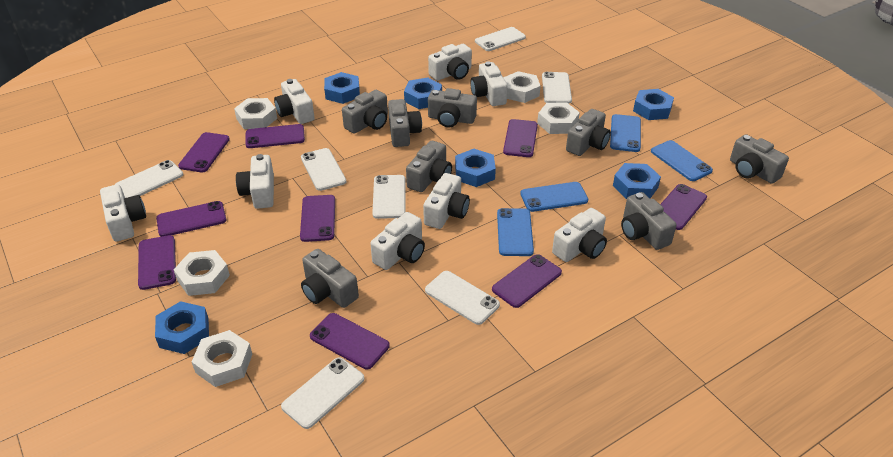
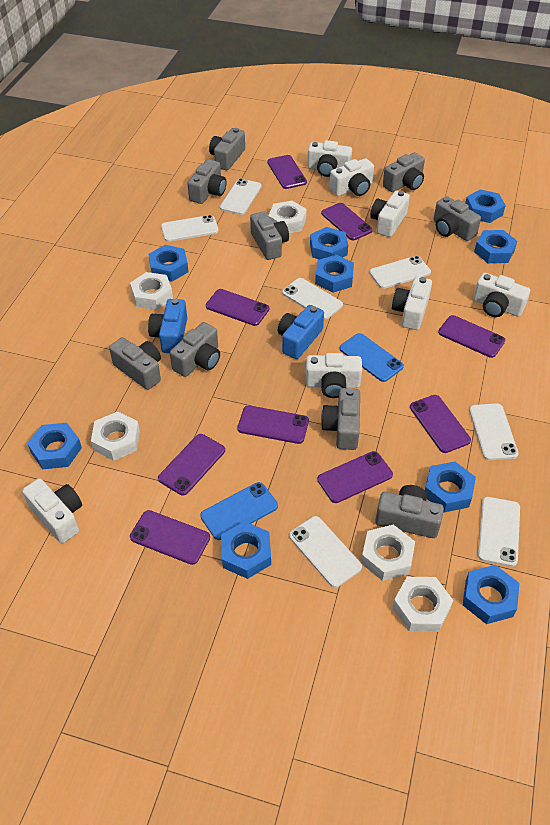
blue camera: none = 0 -> [148,298,187,353] [278,305,324,359] = 2
blue nut: [155,301,209,354] [324,72,360,104] [404,77,442,109] [455,149,496,187] [613,163,661,199] [633,89,674,120] = 6 -> [27,423,82,469] [148,245,188,282] [221,521,271,579] [310,227,348,260] [315,255,354,293] [425,461,476,512] [463,565,520,624] [465,189,506,223] [474,230,517,263] = 9
blue phone: [497,208,534,256] [520,182,588,212] [610,114,641,152] [651,140,713,181] = 4 -> [200,482,278,540] [340,333,404,382] = 2
grey camera: [301,249,359,308] [342,90,388,134] [388,99,422,147] [406,141,452,192] [428,88,477,128] [566,109,611,156] [621,192,677,250] [730,134,789,184] = 8 -> [109,337,161,390] [170,322,220,377] [187,159,226,204] [209,128,245,170] [250,211,289,260] [321,388,360,450] [375,485,444,538] [383,152,425,192] [434,196,481,241] = 9
white camera: [100,184,146,241] [236,154,274,209] [274,79,315,124] [370,212,425,270] [423,173,470,229] [428,44,472,81] [470,61,508,106] [552,208,607,262] = 8 -> [22,478,82,543] [306,353,362,398] [307,140,352,177] [330,158,374,196] [370,191,410,237] [392,277,432,330] [473,273,530,317] = 7

